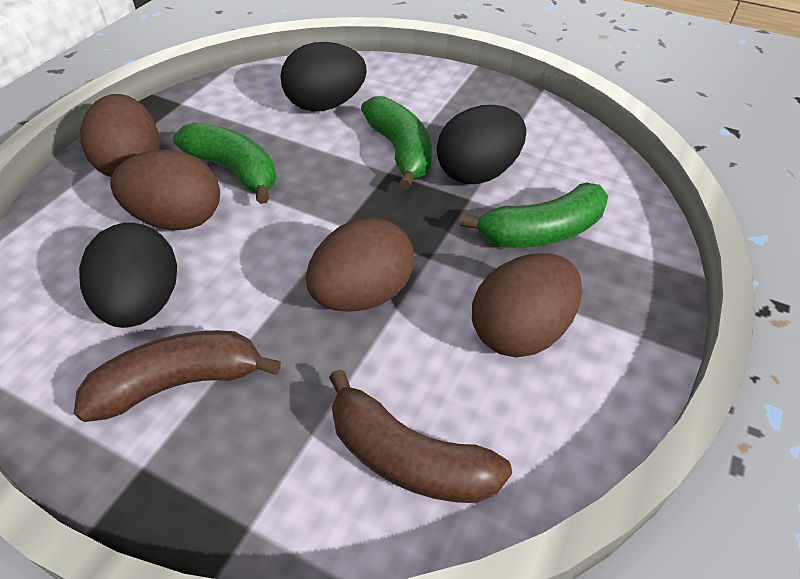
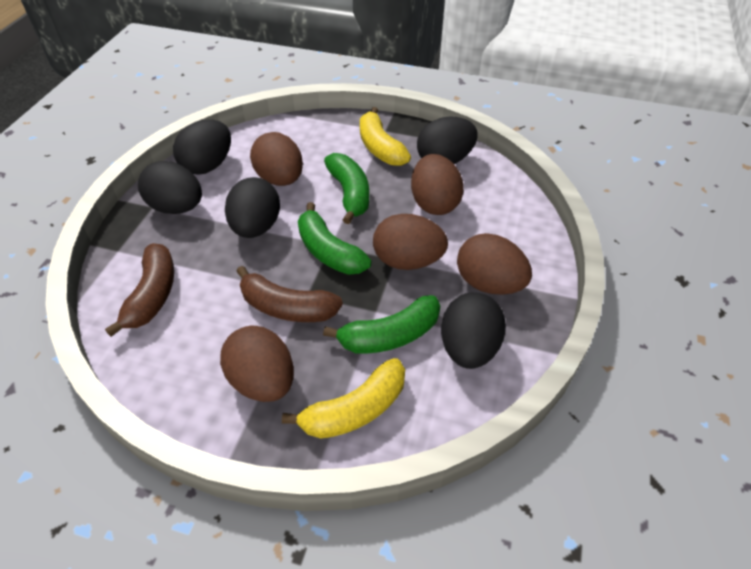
black egg: [79,223,177,328] [280,42,367,111] [436,105,526,184] = 3 -> [138,161,202,214] [173,120,231,175] [225,177,280,238] [417,116,478,164] [441,292,506,369] = 5
brown egg: [80,94,159,177] [110,150,220,231] [306,217,414,312] [472,253,582,358] = 4 -> [220,325,294,402] [250,132,303,186] [373,214,448,270] [411,154,464,215] [457,233,532,295] = 5
yellow banana: none = 0 -> [282,358,405,439] [360,107,411,166] = 2

